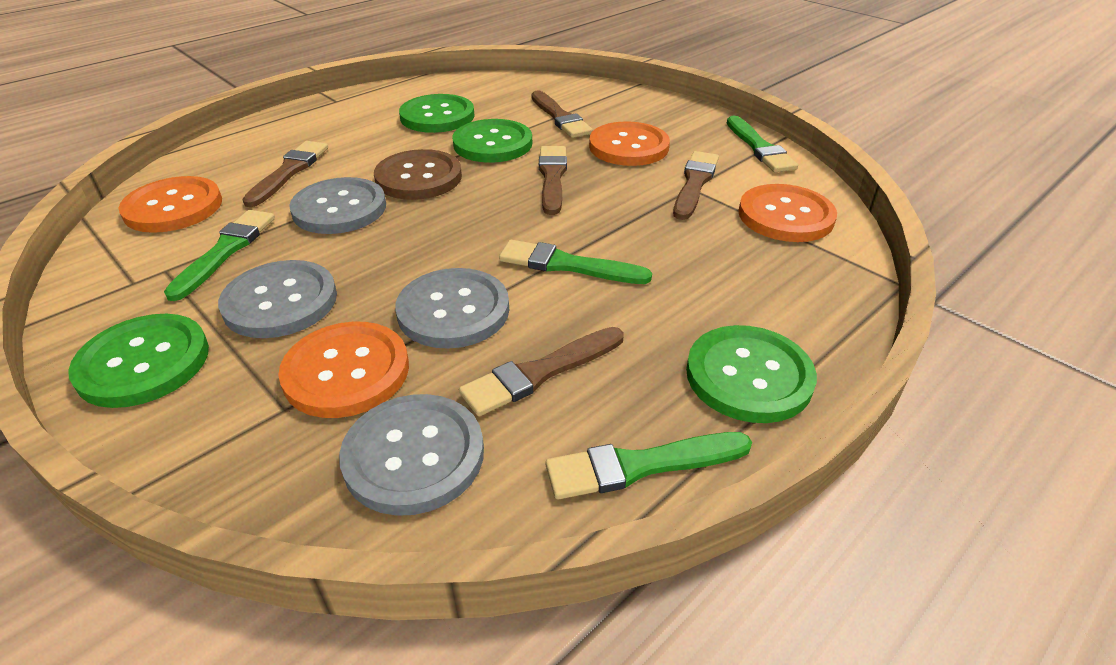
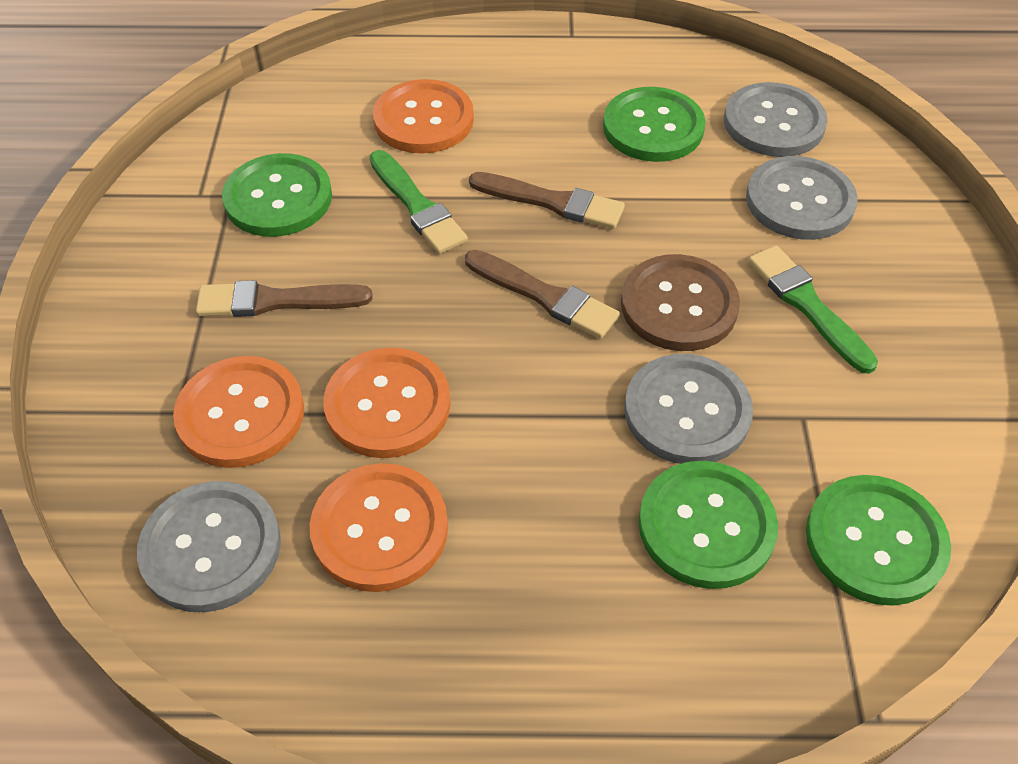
brown brush: [242,141,328,207] [459,327,624,416] [532,90,593,138] [539,146,567,215] [673,151,719,220] = 5 -> [196,280,372,317] [465,250,620,339] [469,172,625,229] = 3
green brush: [164,210,275,301] [499,240,652,284] [546,432,752,499] [727,116,798,172] = 4 -> [370,150,468,254] [748,245,878,374] = 2

